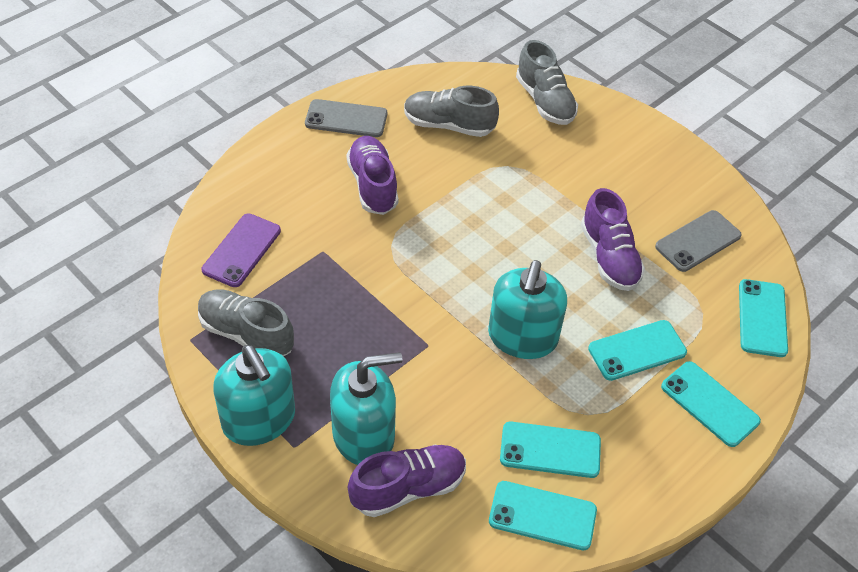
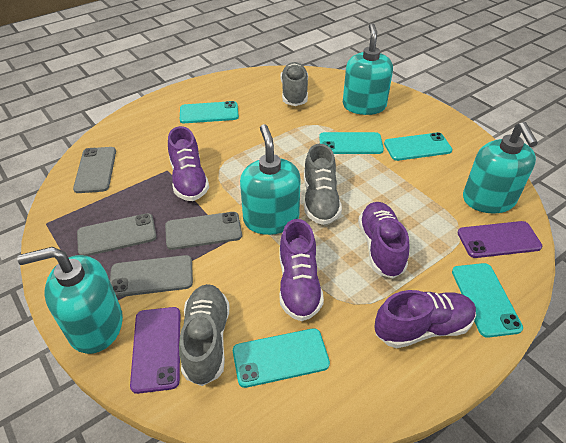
grey phone: [305,99,387,137] [655,210,742,272] = 2 -> [73,147,116,193] [77,213,156,256] [110,255,193,297] [165,212,242,250] = 4
purple phone: [202,213,281,287] = 1 -> [130,307,180,394] [457,221,543,258] = 2
purple shoe: [346,136,398,215] [348,445,466,517] [581,188,645,291] = 3 -> [168,126,209,201] [279,219,324,321] [358,202,410,278] [374,290,476,348] = 4
turquoise soap dispenser: [213,345,295,446] [330,352,402,465] [488,260,567,359] = 3 -> [17,247,123,354] [240,124,301,235] [343,23,393,115] [463,122,538,213] = 4

